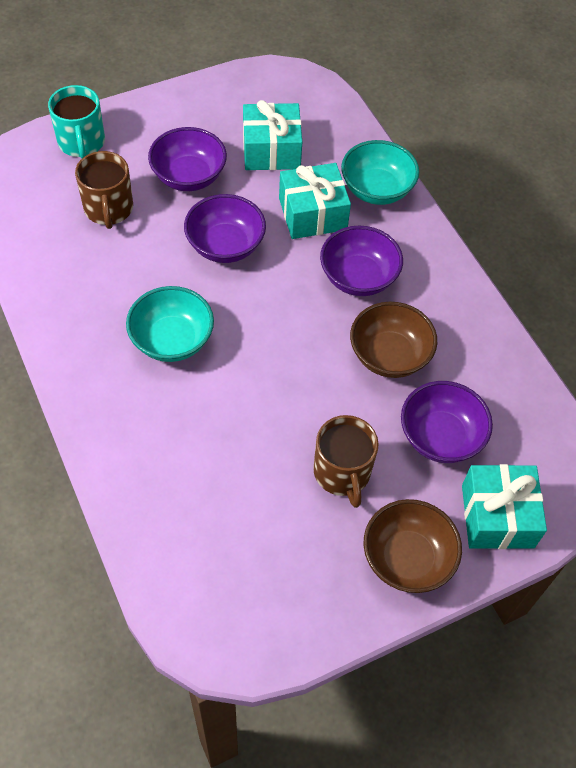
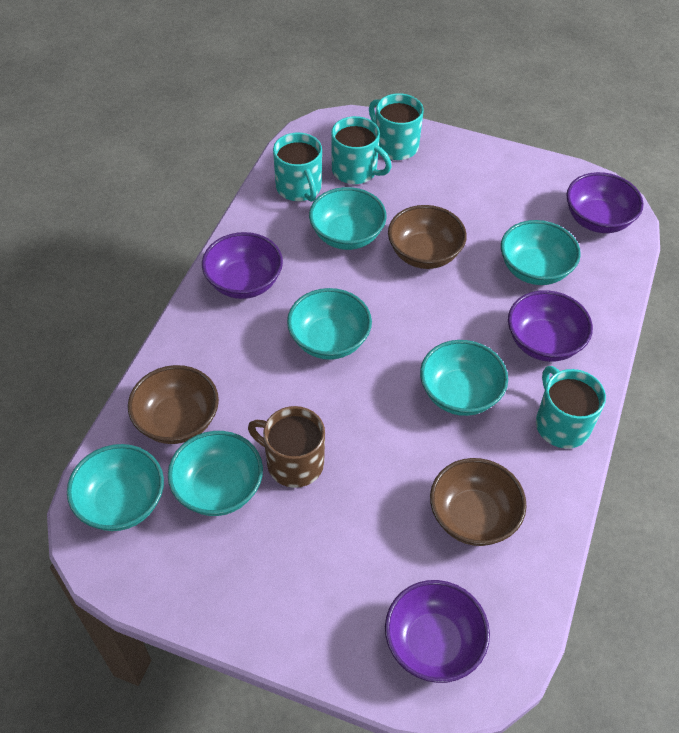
brown bowl: [350,302,437,378] [364,499,462,593] = 2 -> [128,365,219,444] [388,205,467,269] [430,458,527,546] = 3
brown mug: [75,151,133,229] [313,415,379,508] = 2 -> [248,406,325,488] = 1
turquoise bowl: [126,286,214,362] [341,140,419,205] = 2 -> [67,444,164,531] [168,431,263,516] [287,288,372,360] [309,187,387,250] [420,340,508,416] [501,220,581,285] = 6
turquoise gift: [243,100,302,170] [279,163,351,239] [462,464,547,549] = 3 -> none = 0
turquoise mug: [48,85,105,159] = 1 -> [273,132,322,202] [331,116,392,184] [369,93,424,160] [536,366,606,448] = 4

